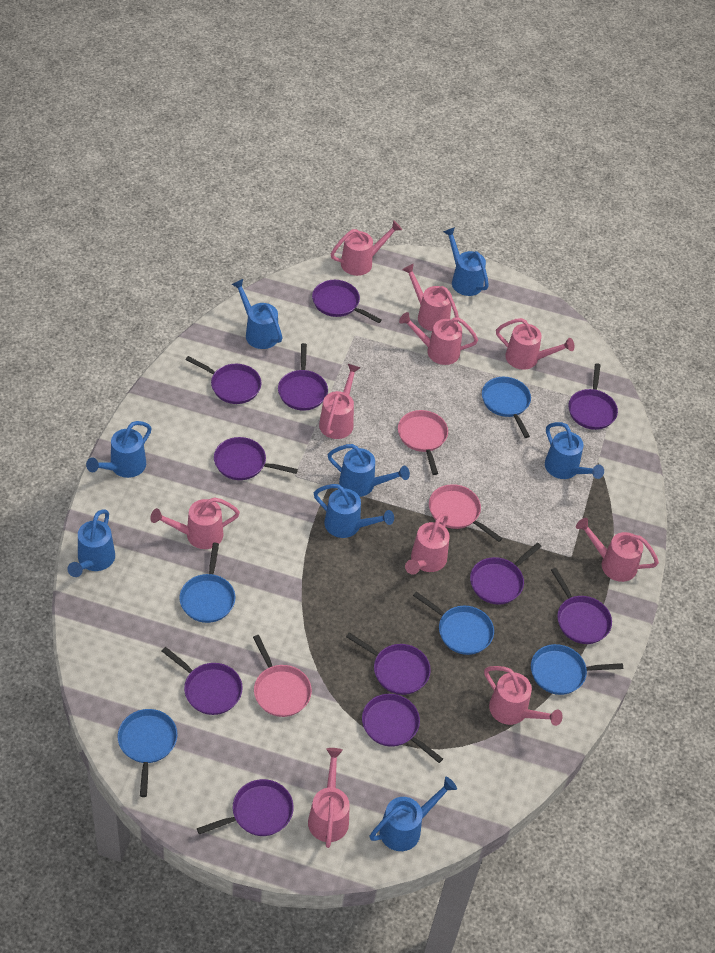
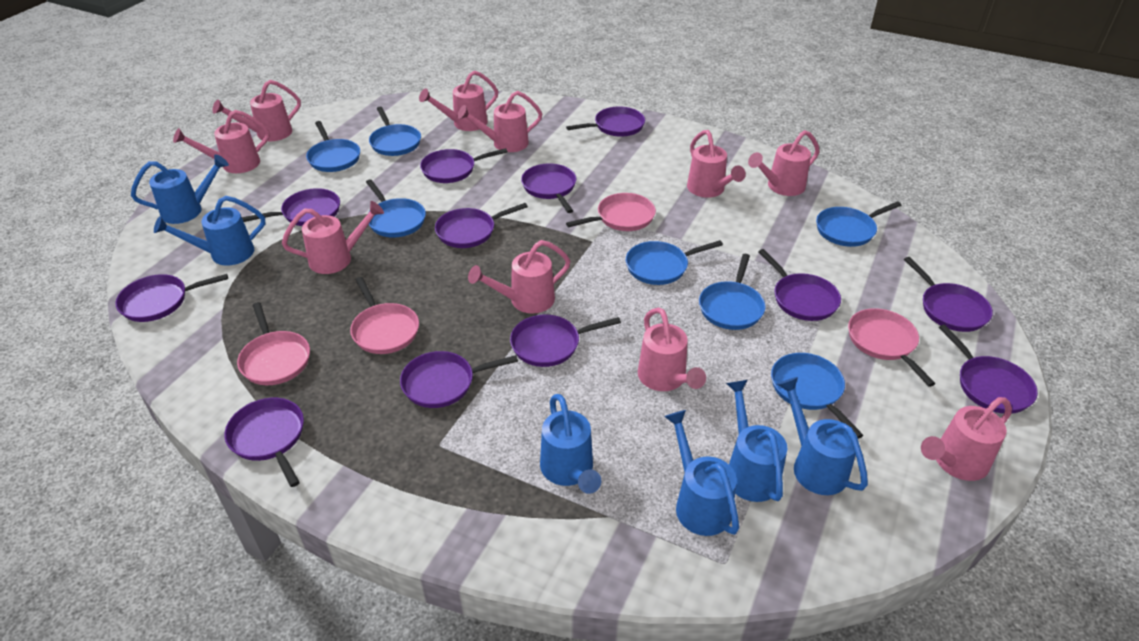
blue pan: [118,709,177,797] [179,543,235,623] [413,591,494,655] [482,377,531,438] [531,644,623,695] = 5 -> [306,121,360,172] [366,179,426,237] [369,107,421,156] [626,240,723,285] [699,254,766,330] [771,353,864,439] [816,201,901,247] = 7
blue watering can: [67,509,115,577] [86,421,152,478] [231,279,282,349] [314,484,394,538] [328,444,410,497] [370,777,457,851] [443,227,489,296] [545,422,604,479] = 8 -> [131,154,229,224] [154,196,265,266] [540,394,601,494] [664,410,739,536] [726,380,787,502] [777,377,868,495] = 6
pink pan: [253,635,312,717] [398,410,448,475] [429,484,503,542] = 3 -> [237,302,310,385] [350,277,419,354] [566,193,656,231] [848,308,935,387] = 4
purple pan: [162,647,243,715] [185,356,261,404] [197,779,294,836] [214,437,298,480] [278,343,328,411] [312,280,382,323] [346,632,431,695] [362,694,443,763] [470,543,542,605] [551,568,612,644] [569,363,618,430] = 11 -> [115,274,228,322] [224,398,304,487] [242,188,340,226] [400,351,518,408] [420,148,508,183] [435,203,528,248] [510,315,621,367] [521,163,576,213] [566,107,645,137] [758,249,841,321] [904,257,993,332] [939,325,1038,414] = 12

